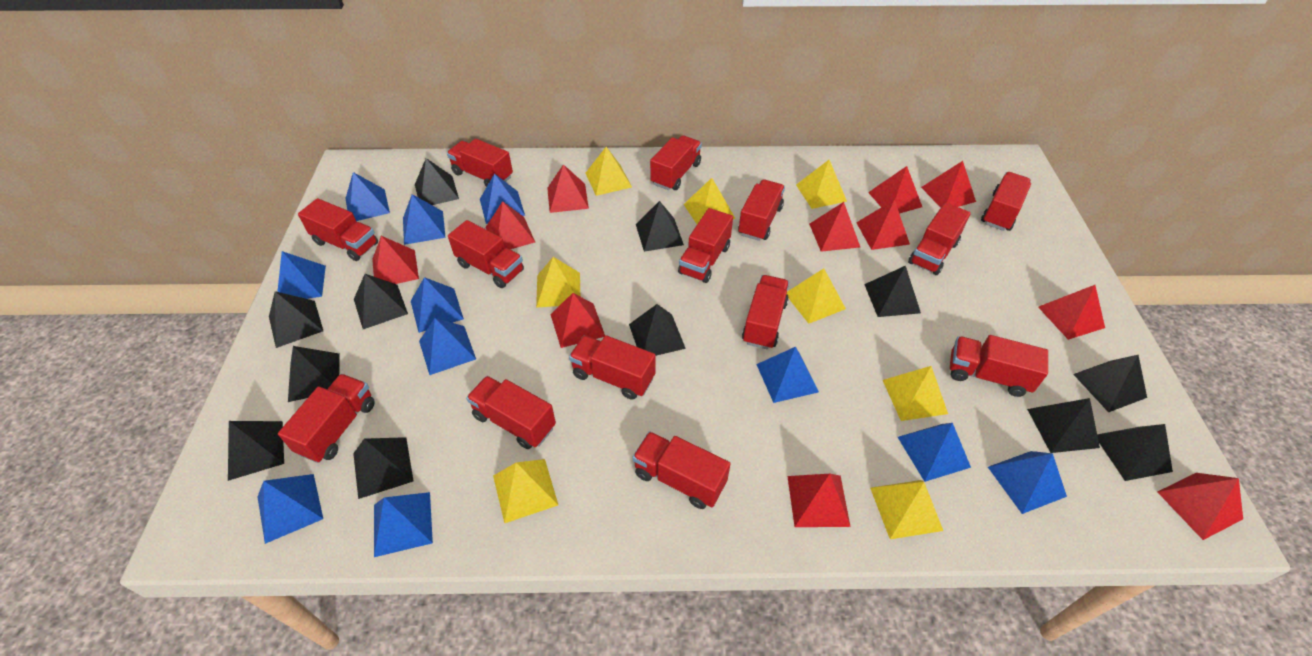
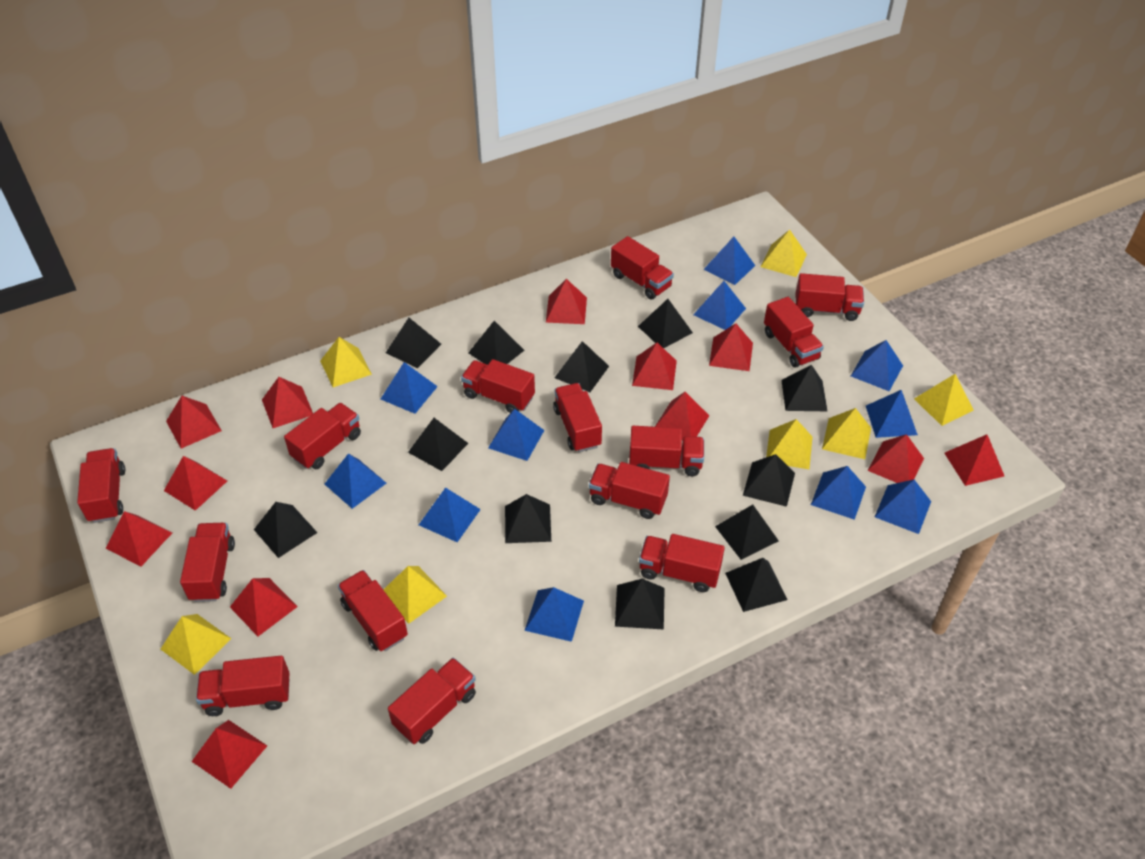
red pyramid: [372,236,419,284] [485,201,535,249] [547,164,589,213] [550,293,605,348] [787,474,850,527] [809,202,860,252] [856,200,910,250] [868,166,922,214] [921,161,976,208] [1038,285,1105,340] [1157,473,1243,540] = 11 -> [106,511,172,567] [164,456,227,511] [166,396,222,449] [191,720,267,789] [230,578,298,636] [262,377,313,428] [546,279,587,324] [632,343,677,390] [655,392,709,440] [709,323,753,371] [868,434,924,483] [944,434,1004,486] = 12
yellow pyramid: [493,459,558,523] [536,257,580,308] [586,147,632,196] [684,178,736,224] [787,268,846,324] [796,160,847,209] [870,480,943,539] [883,366,948,421] = 8 -> [161,614,231,675] [320,337,372,387] [384,566,447,624] [761,229,807,277] [766,419,813,469] [822,408,871,459] [914,374,974,426] = 7

